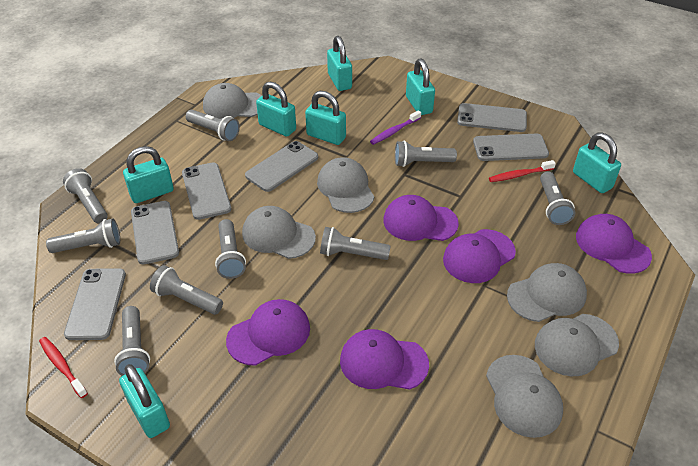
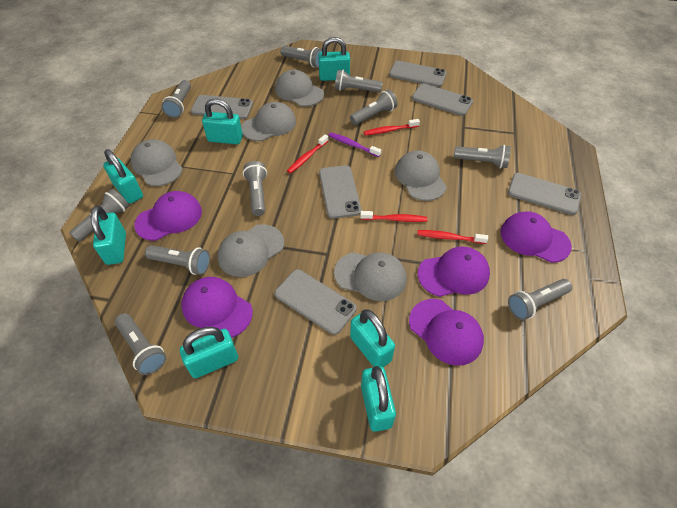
grey flashlight: [46,219,120,253] [63,168,108,223] [114,306,150,376] [150,265,223,315] [186,110,240,141] [215,219,246,279] [320,227,391,260] [395,141,457,167] [540,171,575,225] = 9 -> [70,189,129,242] [115,313,166,375] [145,245,210,275] [161,80,191,118] [243,161,267,216] [280,46,322,68] [335,70,383,93] [350,90,398,125] [454,145,511,168] [508,279,572,320] = 10
red toothbrush: [39,337,88,398] [489,160,556,182] = 2 -> [287,134,329,174] [360,211,427,222] [364,119,420,136] [417,230,488,244] = 4

